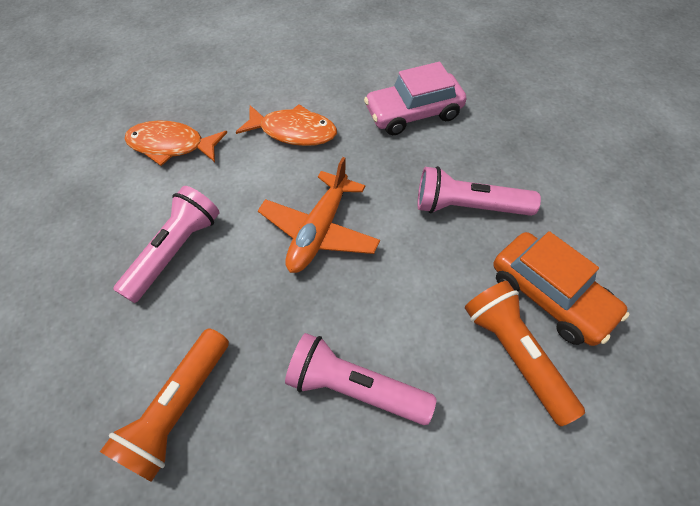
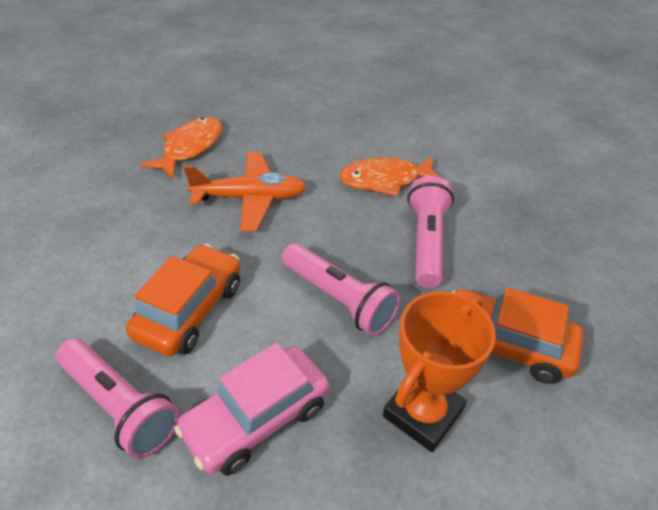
orange car: [493,231,629,346] = 1 -> [126,244,240,356] [452,287,583,384] = 2
orange flashlight: [100,329,229,482] [465,281,585,427] = 2 -> none = 0
orange trophy: none = 0 -> [383,291,496,452] = 1

